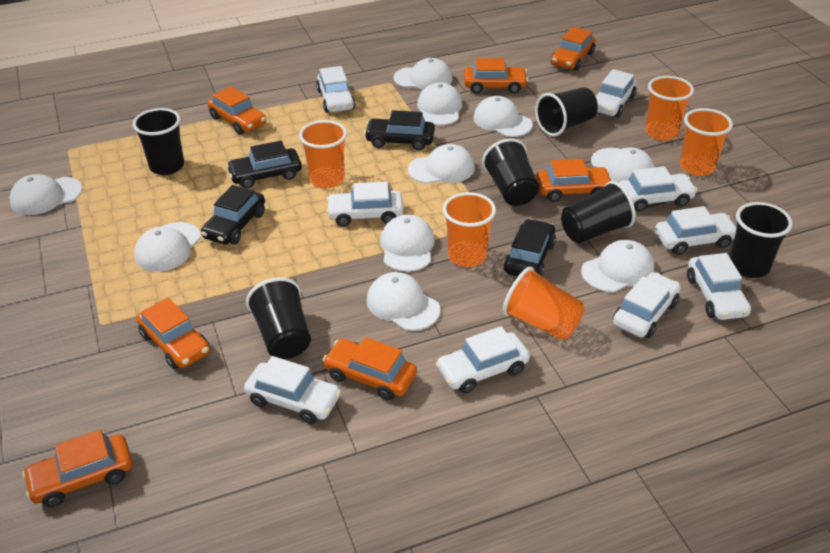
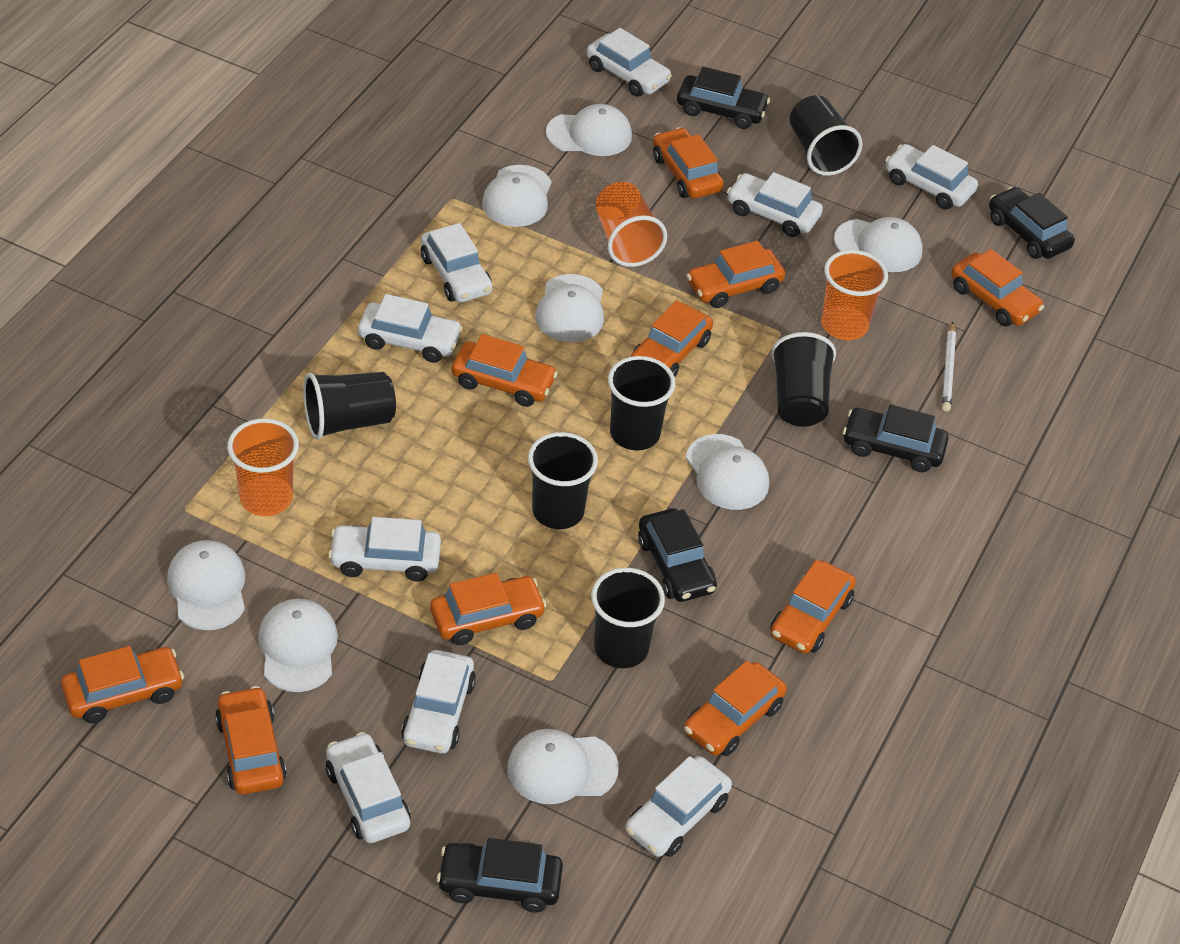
black car: [201,185,265,245] [226,141,302,188] [364,110,435,151] [504,219,556,276] = 4 -> [437,838,563,913] [638,508,717,602] [677,67,770,129] [843,405,949,472] [989,187,1075,259] = 5
orange car: [22,429,133,507] [136,298,210,369] [208,86,266,135] [323,337,417,400] [464,58,528,94] [536,159,613,202] [551,27,595,71] = 7 -> [61,646,184,723] [215,686,287,795] [430,573,547,645] [452,334,558,407] [631,300,713,377] [653,127,724,199] [684,661,787,756] [686,241,786,308] [770,560,856,654] [951,249,1044,327] = 10
orange cup: [299,120,347,188] [443,192,496,267] [503,267,585,340] [645,76,694,140] [680,108,733,176] = 5 -> [227,418,299,516] [595,182,667,267] [821,250,888,340] = 3
white cap: [10,174,82,215] [134,222,201,272] [366,272,440,331] [380,214,435,272] [394,58,453,90] [408,144,475,184] [417,82,462,126] [473,96,533,137] [581,240,654,292] [591,147,655,183] = 10 -> [167,540,245,630] [258,599,338,692] [482,165,552,227] [507,729,619,804] [535,274,604,342] [546,104,632,156] [686,434,769,510] [834,217,923,272] = 8
white pencil: none = 0 -> [942,322,956,412] = 1

